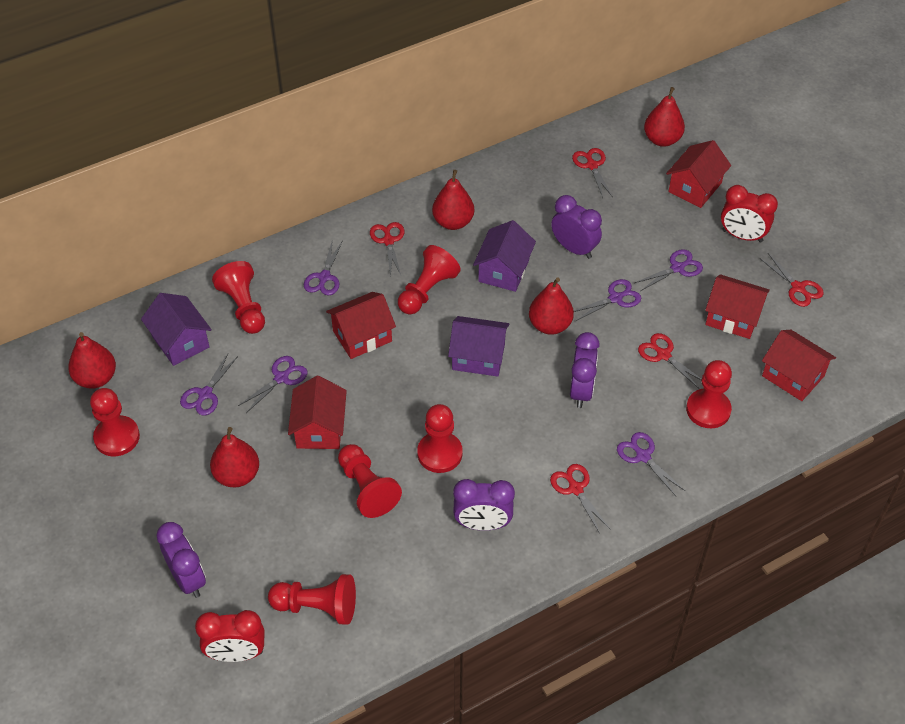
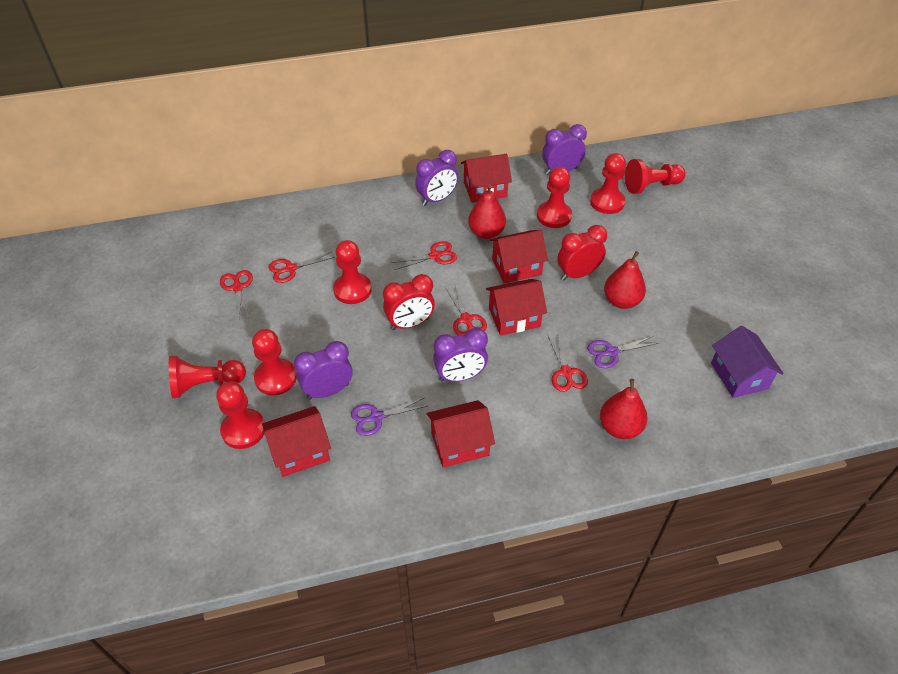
purple house: [141,293,212,366] [448,316,509,377] [473,220,536,292] = 3 -> [711,326,784,398] = 1
purple scissors: [180,354,238,415] [238,356,308,413] [304,239,343,295] [574,279,641,321] [617,432,685,496] [635,249,703,291] = 6 -> [351,397,427,436] [587,336,659,368] = 2
red pear: [68,332,116,389] [210,427,259,487] [432,170,474,230] [529,277,574,335] [644,87,685,147] = 5 -> [468,185,506,239] [600,379,648,439] [604,251,646,309] = 3

